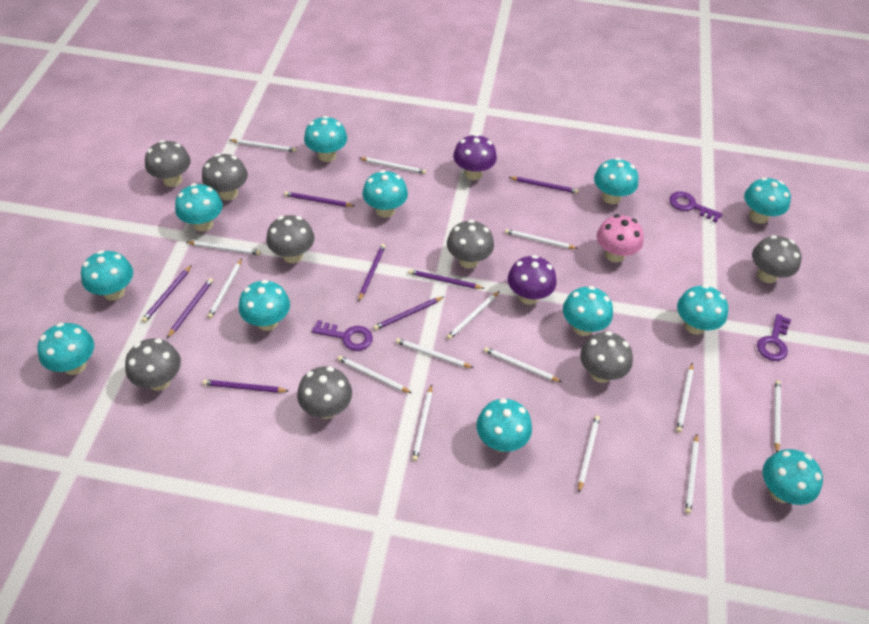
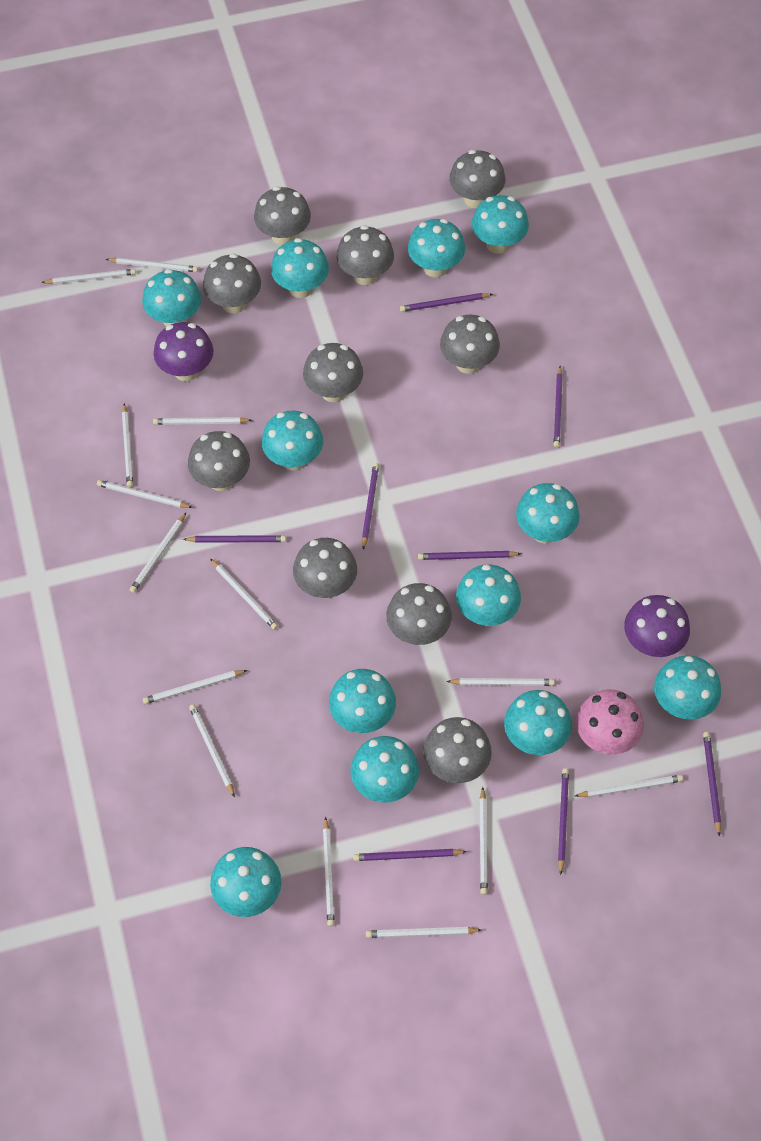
grey mushroom: [125,338,181,391] [145,140,191,187] [202,154,248,200] [266,215,314,263] [297,367,352,419] [447,220,494,269] [580,331,633,383] [752,235,802,283] = 8 -> [188,431,250,491] [203,254,261,314] [254,186,311,245] [293,538,357,599] [303,343,363,402] [336,225,394,285] [386,583,452,645] [423,717,492,783] [440,315,500,374] [449,150,506,209] = 10
purple key: [312,320,373,351] [669,191,722,223] [757,314,791,361] = 3 -> none = 0

